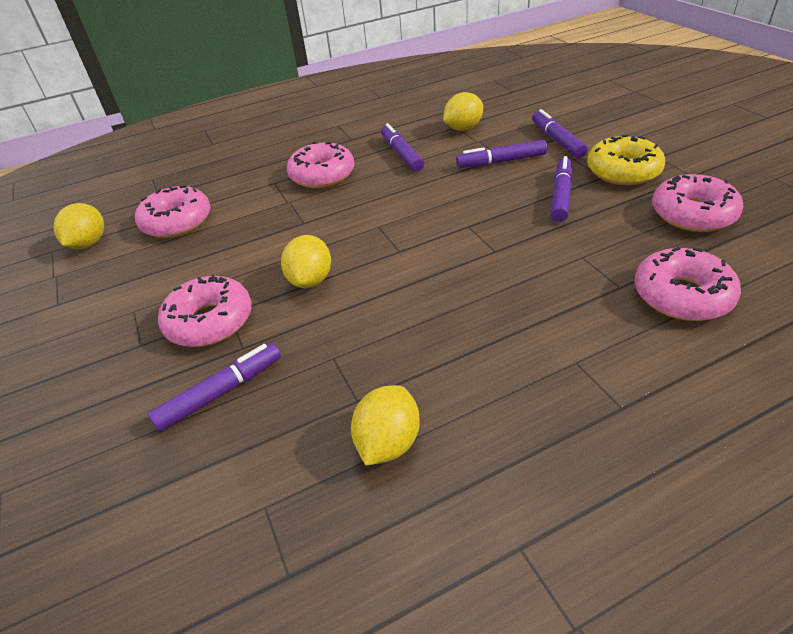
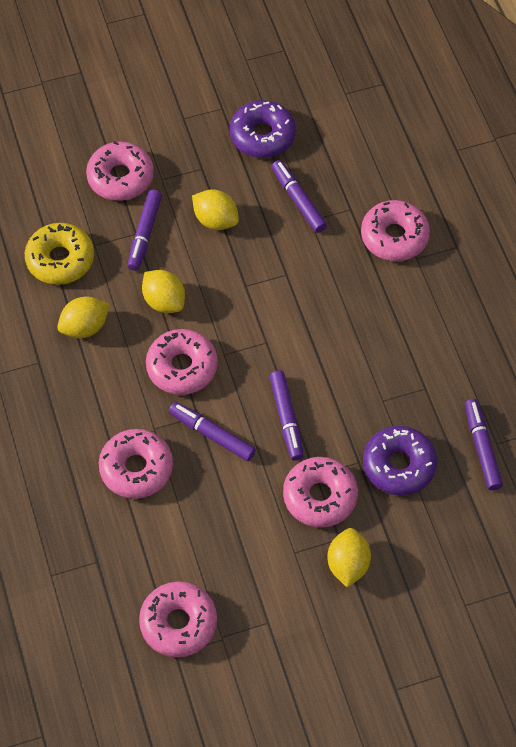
pink donut: [135,185,211,238] [158,275,252,347] [287,142,354,188] [634,247,741,321] [652,174,743,232] = 5 -> [86,141,154,201] [98,429,173,499] [139,582,217,657] [146,329,218,395] [283,457,358,528] [361,200,430,261] = 6
purple donut: none = 0 -> [230,100,296,158] [363,426,437,496] = 2

